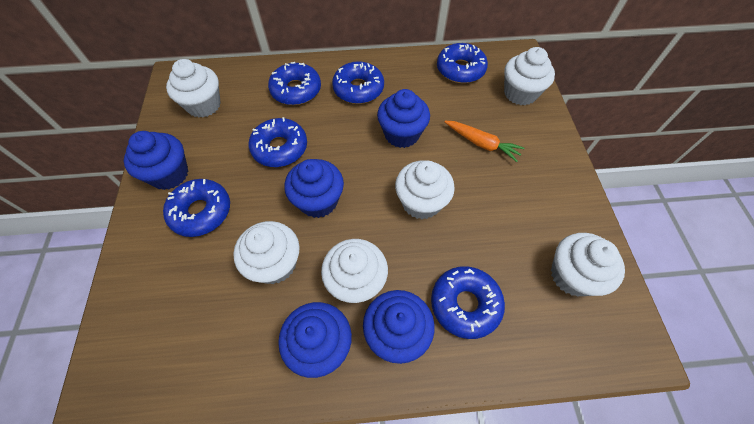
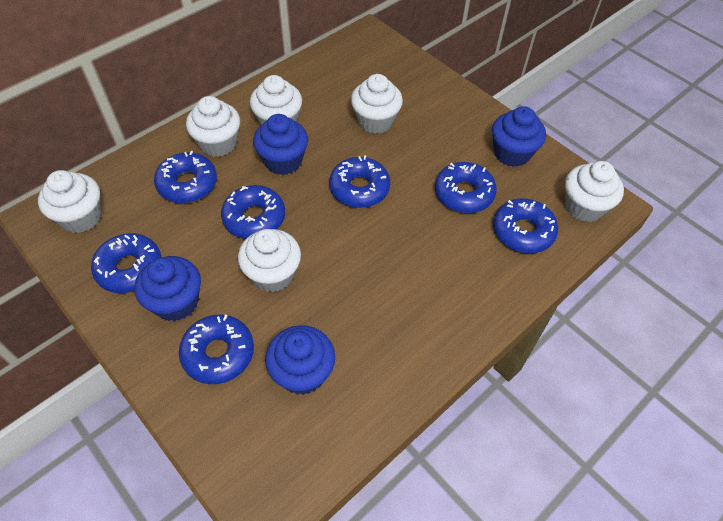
blue cupcake: [124,131,188,190] [278,302,352,378] [284,159,344,218] [363,290,435,364] [377,89,430,148] = 5 -> [135,256,201,321] [253,114,308,175] [265,325,335,395] [492,106,546,167] = 4
blue donut: [163,179,230,237] [249,117,307,167] [268,62,321,105] [332,61,384,104] [431,266,505,339] [437,43,488,83] = 6 -> [91,233,162,293] [154,151,217,203] [179,315,254,384] [221,185,285,239] [329,155,390,208] [435,162,497,213] [493,198,558,253] = 7
orange carrot: [444,121,525,162] = 1 -> none = 0

